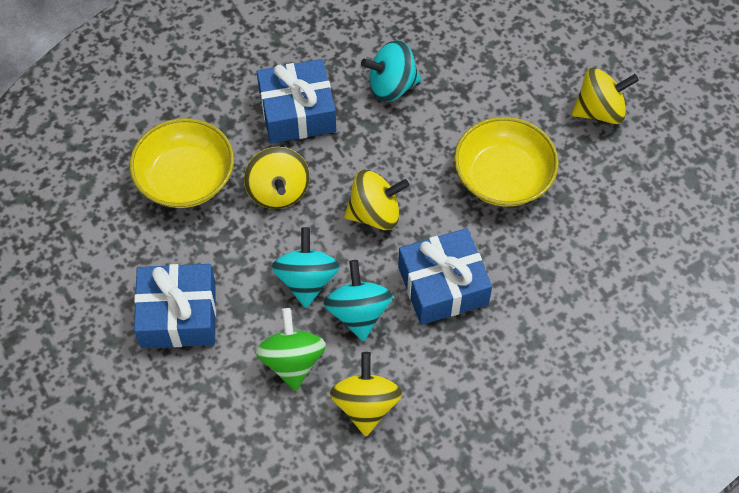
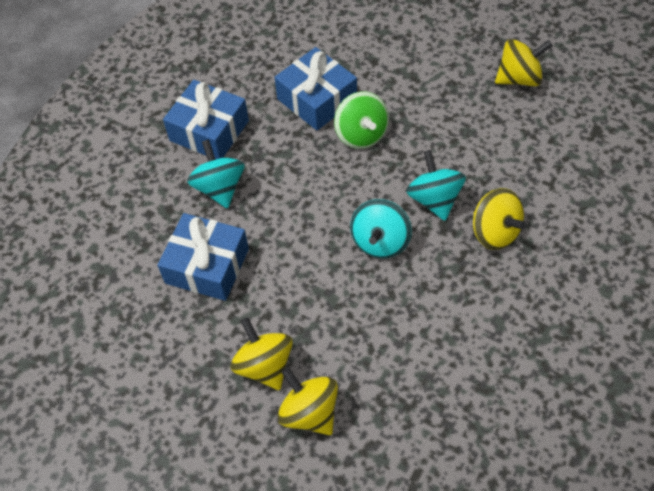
yellow bowl: [130,118,234,208] [454,117,559,207] = 2 -> none = 0

